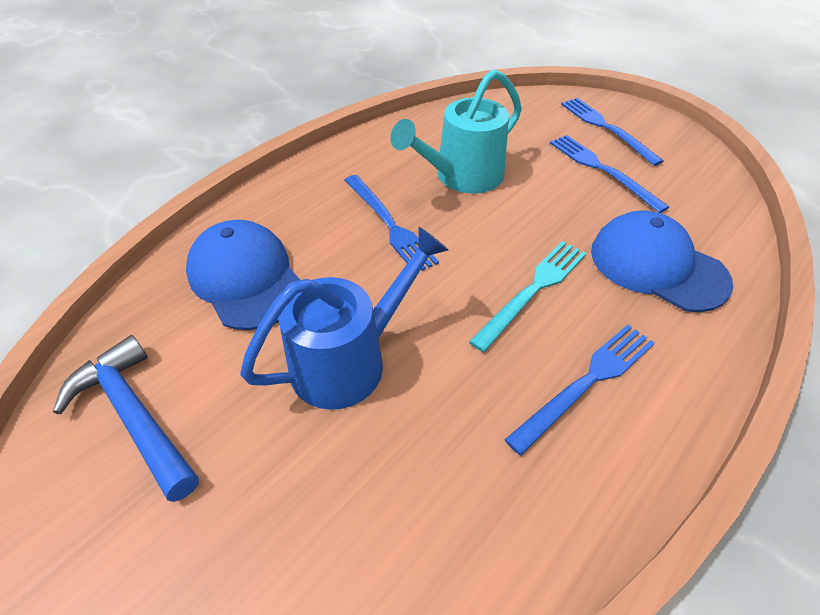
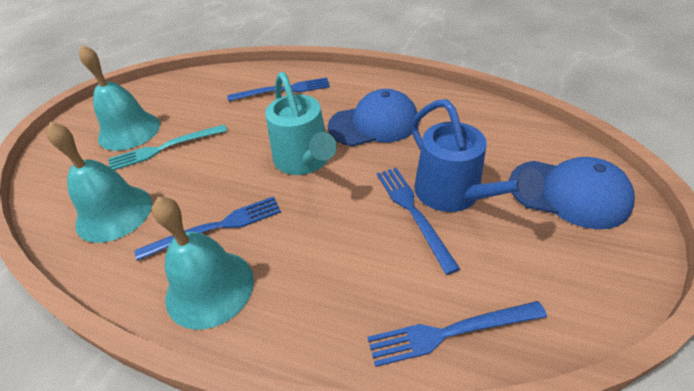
blue hammer: [53,335,199,502] = 1 -> none = 0
turquoise bell: none = 0 -> [46,122,152,243] [79,45,160,151] [152,197,254,330] = 3

